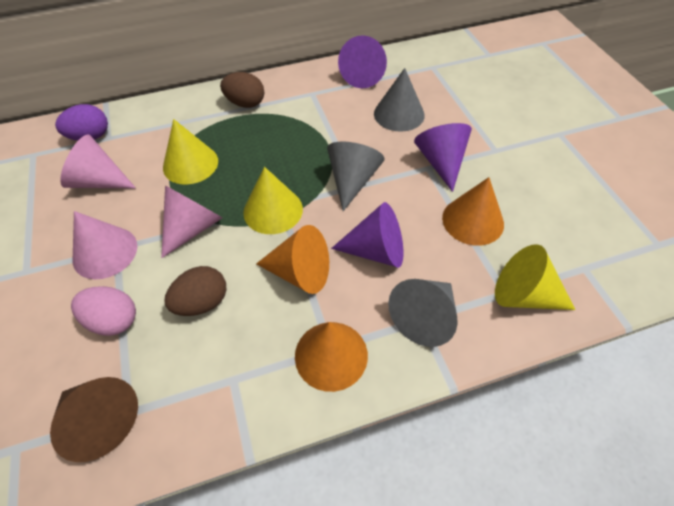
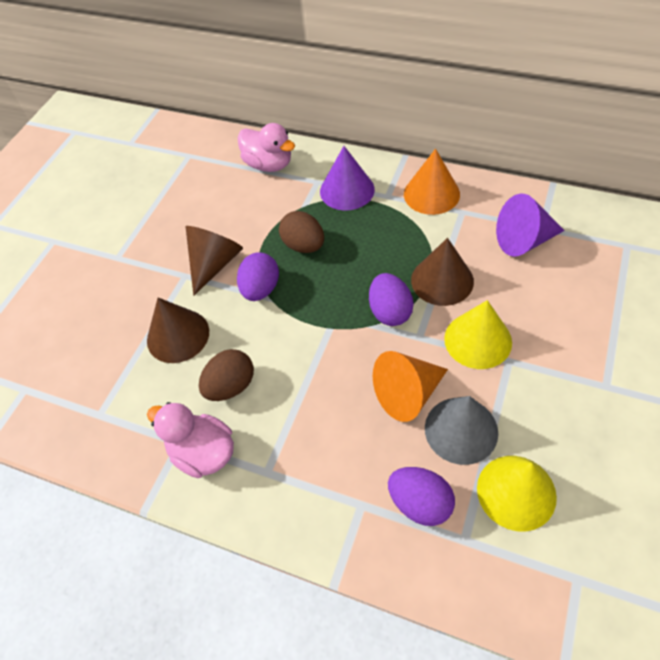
brown cone: [50,377,138,462] = 1 -> [147,298,209,363] [185,226,243,296] [411,238,474,306] = 3
grey cone: [327,141,385,211] [374,68,425,132] [388,279,457,347] = 3 -> [425,396,498,465] = 1
orange cone: [256,225,329,294] [295,322,368,392] [442,177,504,246] = 3 -> [373,351,448,422] [404,149,460,215] = 2
pink cone: [60,134,136,188] [73,211,137,279] [161,185,222,258] = 3 -> none = 0
pink duck: none = 0 -> [147,402,234,478] [238,123,295,172] = 2
pink egg: [71,286,136,336] = 1 -> none = 0
purple cone: [331,202,403,268] [338,35,387,88] [414,123,472,192] = 3 -> [320,146,375,211] [496,194,565,257] = 2
purple egg: [55,104,108,141] = 1 -> [237,253,279,301] [369,273,414,326] [388,467,455,526] = 3
yellow cone: [163,119,218,185] [243,167,303,234] [495,244,575,310] = 3 -> [444,300,512,369] [477,456,557,531] = 2

